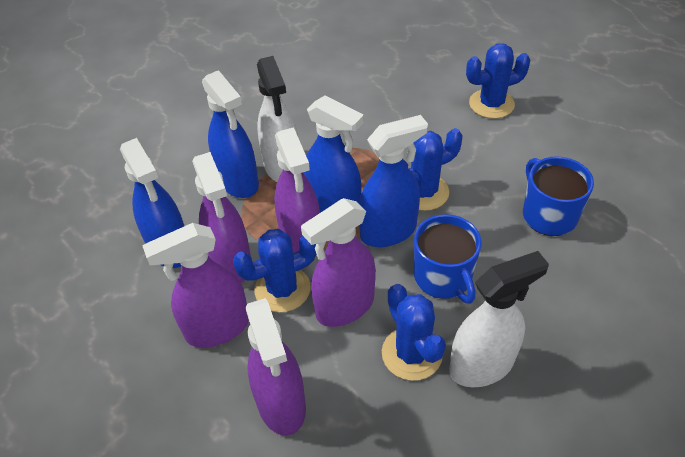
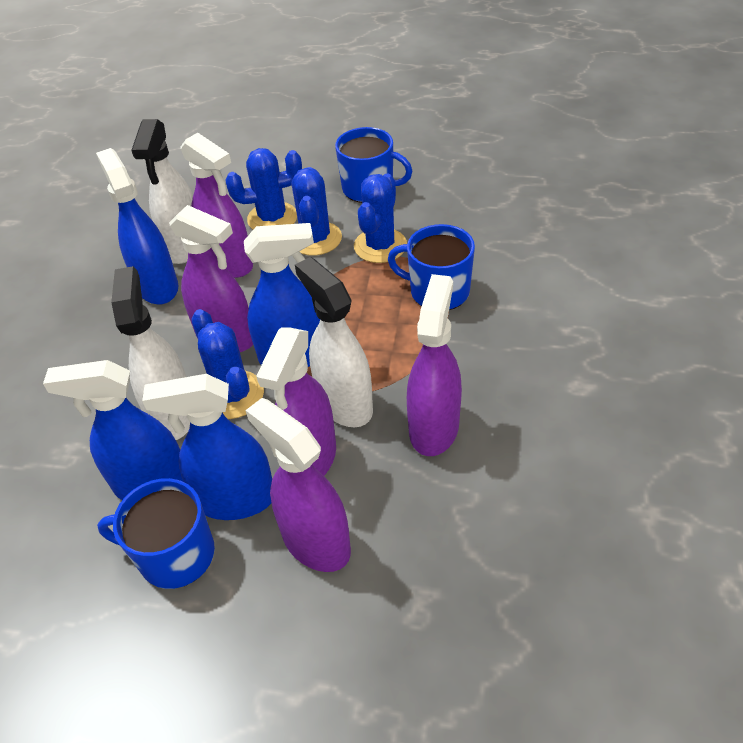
blue mug: [414,214,482,304] [523,156,594,236] = 2 -> [97,478,215,589] [335,127,412,203] [388,224,475,310] = 3
white spray bottle: [257,56,298,182] [449,251,549,387] = 2 -> [111,266,190,440] [131,119,193,264] [295,257,373,427] = 3

